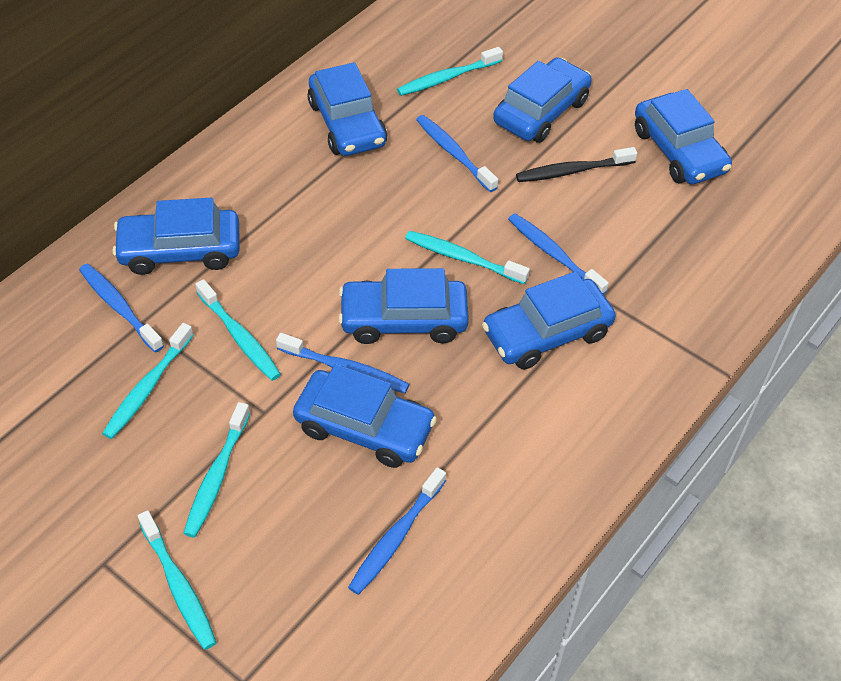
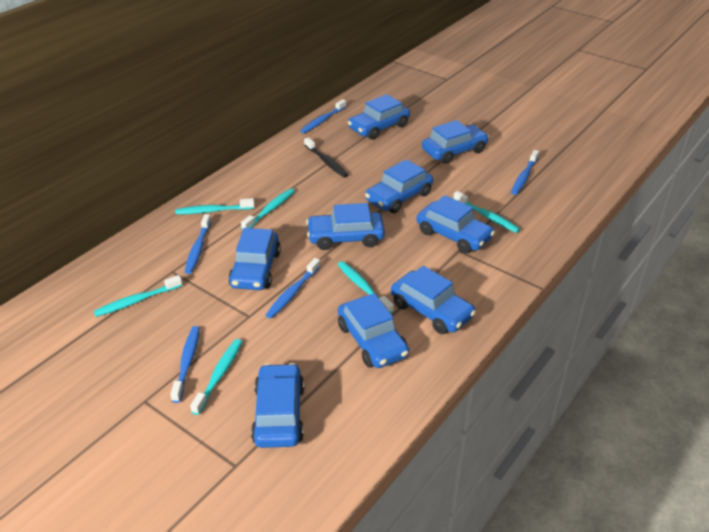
blue car: [113,198,240,275] [293,364,437,468] [308,62,387,156] [338,268,469,344] [482,271,616,369] [493,57,592,143] [635,89,732,184] = 7 -> [228,228,281,290] [251,363,304,448] [306,203,385,250] [338,293,409,368] [348,94,410,140] [365,159,433,213] [391,266,476,334] [417,195,495,253] [422,120,489,164] = 9

